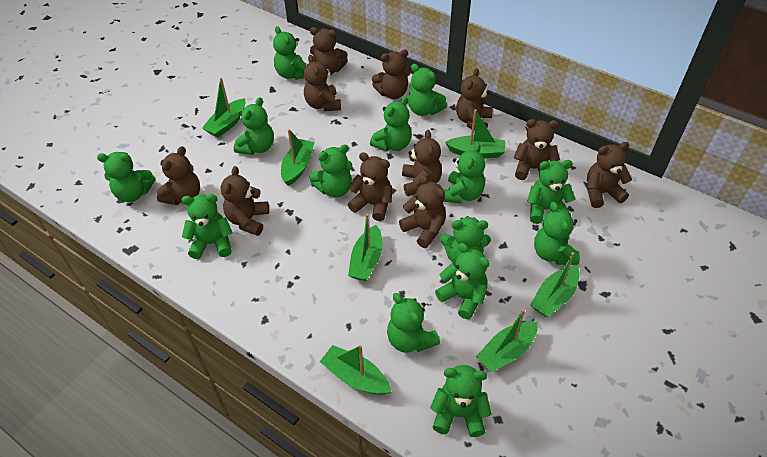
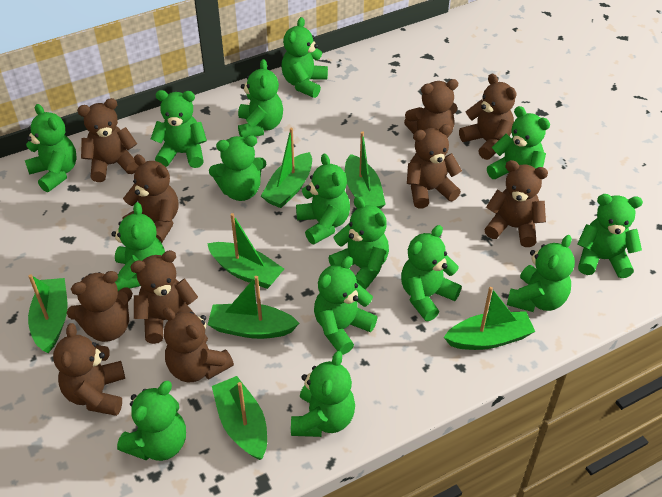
brown teddy bear: [157,146,200,205] [221,166,269,236] [304,55,341,111] [310,27,348,75] [348,152,392,221] [372,49,410,99] [399,175,446,248] [402,130,442,196] [456,68,493,130] [514,119,560,180] [587,142,632,208] = 11 -> [53,323,125,416] [67,271,133,342] [77,98,138,182] [123,154,179,243] [130,250,198,344] [163,307,234,382] [404,79,458,138] [407,124,462,209] [459,74,517,160] [484,160,548,247] = 10
green teddy bear: [97,152,156,202] [181,194,232,259] [234,97,274,155] [273,26,306,80] [309,145,352,197] [370,97,412,151] [387,293,440,353] [408,64,447,116] [430,365,491,437] [435,243,490,319] [440,216,491,263] [443,143,485,203] [527,160,575,224] [534,202,580,265] = 14 -> [25,104,77,192] [111,202,165,291] [117,381,186,461] [151,90,207,168] [209,135,266,201] [238,59,283,138] [281,17,328,98] [291,351,355,437] [296,153,350,244] [314,256,377,355] [329,197,389,290] [401,225,462,321] [487,106,550,179] [507,235,575,312] [577,194,643,278] = 15

